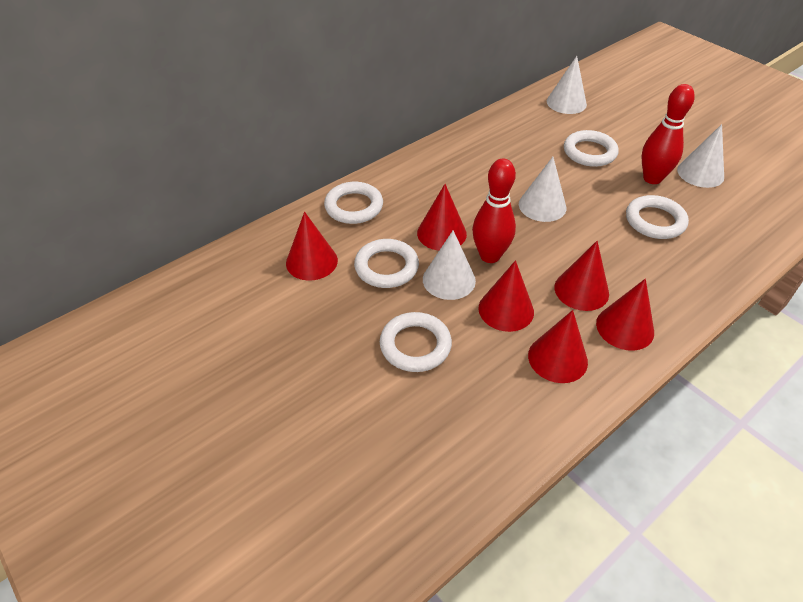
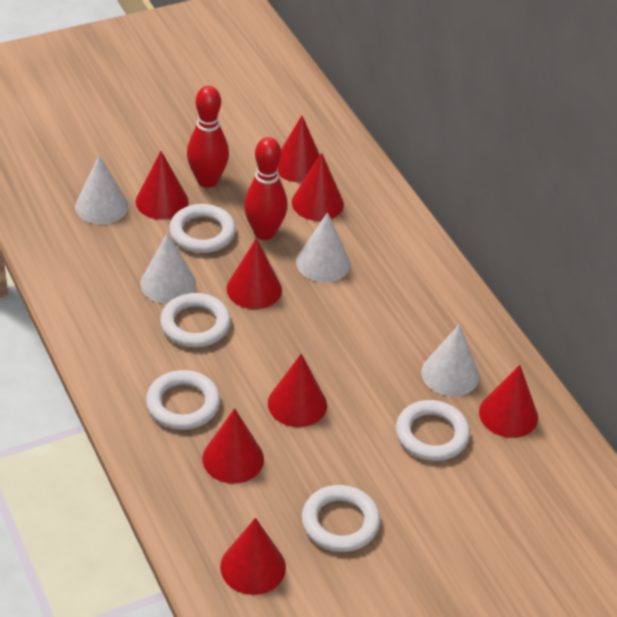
red cone: [286,212,338,281] [417,184,467,251] [478,260,534,332] [528,310,588,383] [555,241,609,311] [596,279,654,351] = 6 -> [136,151,188,220] [202,408,264,483] [220,518,286,595] [227,238,282,309] [268,354,327,427] [277,116,320,183] [292,153,344,221] [479,365,538,438] = 8

